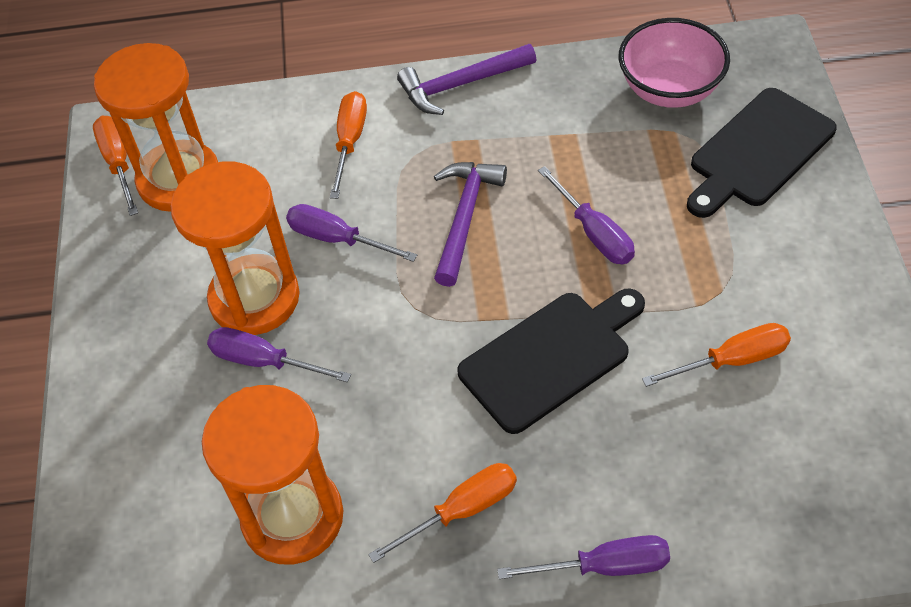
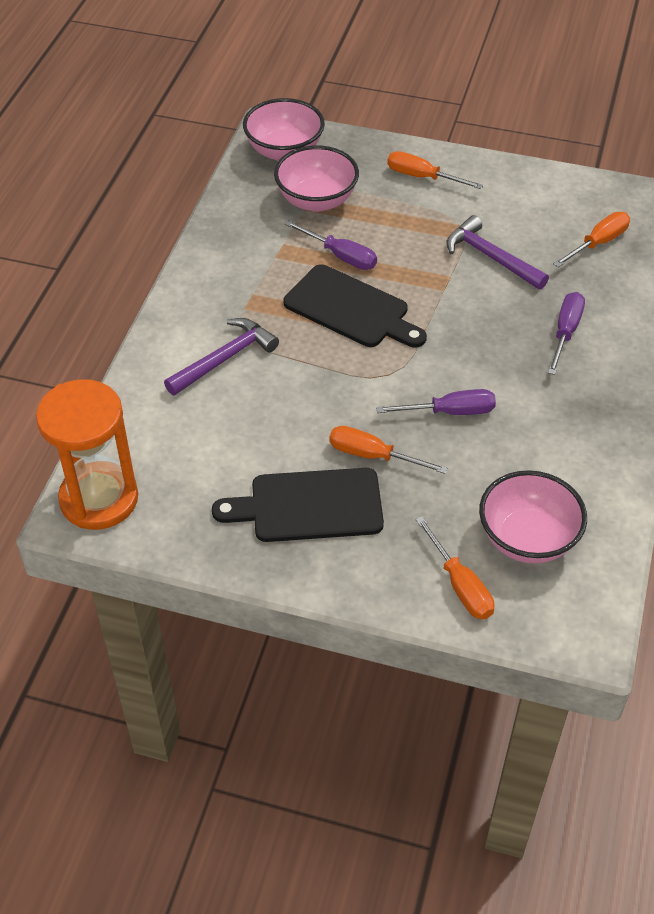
orange hourglass: [94,43,218,212] [170,162,300,335] [202,385,343,565] = 3 -> [36,379,138,530] = 1
pink bowl: [619,18,730,108] = 1 -> [243,98,325,161] [274,145,359,212] [479,470,587,564] = 3
purple screwdriver: [207,327,351,382] [286,204,417,262] [497,535,670,579] [538,166,635,264] = 4 -> [285,220,377,270] [376,389,496,415] [548,292,585,375] = 3

